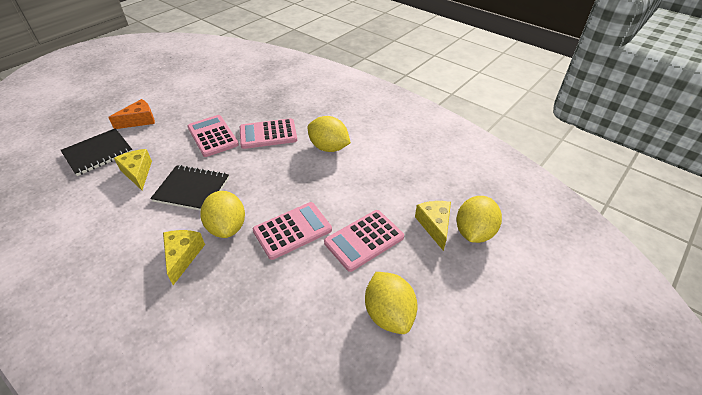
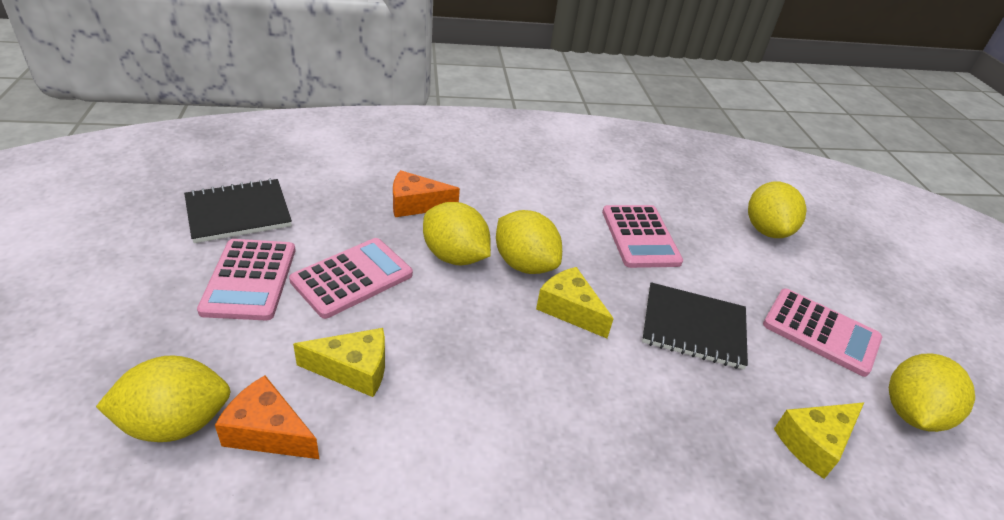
orange cheese: [108,99,155,129] = 1 -> [215,375,319,459] [393,170,460,217] = 2
yellow lemon: [200,191,245,238] [308,116,351,152] [365,272,417,334] [456,196,502,243] = 4 -> [96,356,231,442] [423,202,491,265] [496,210,562,274] [748,182,807,238] [889,353,975,432] = 5

